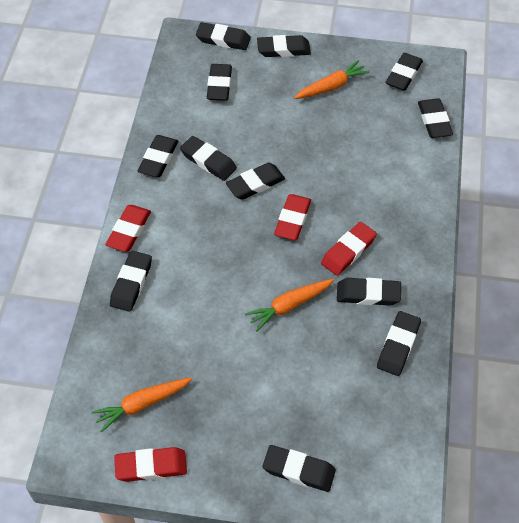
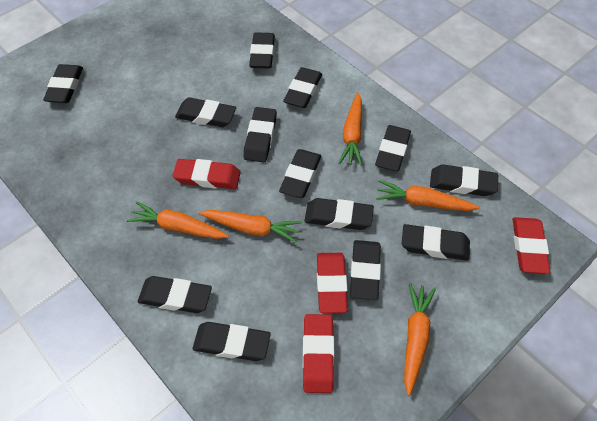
black eraser: [110,251,152,312] [137,135,178,177] [180,136,237,181] [196,22,251,50] [207,64,232,101] [226,163,285,200] [257,35,311,57] [262,445,336,492] [337,278,401,306] [377,311,421,376] [385,53,423,91] [418,98,453,138] = 12 -> [43,64,83,103] [138,276,212,313] [175,97,236,127] [193,322,271,361] [244,107,277,162] [249,32,275,68] [279,149,321,198] [283,67,322,108] [304,198,374,230] [350,240,381,300] [375,125,411,171] [402,224,470,261] [430,164,498,196] = 13
orange carrot: [91,378,192,433] [245,279,334,331] [294,60,370,99] = 3 -> [127,202,229,239] [199,210,302,243] [339,93,362,166] [376,180,480,211] [404,283,436,396] = 5

